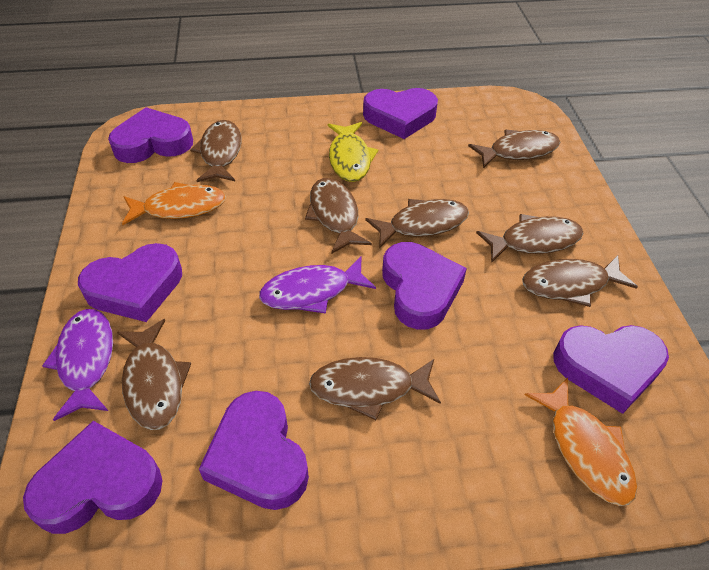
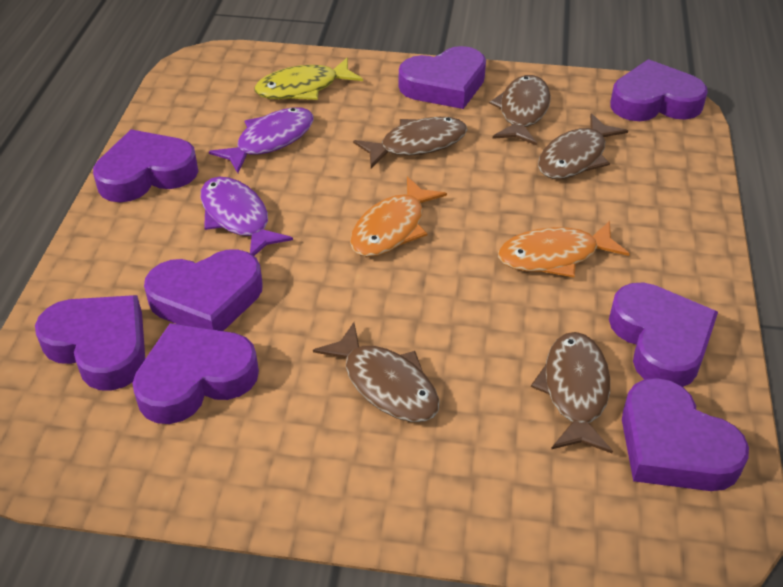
brown fish: [117,319,191,430] [190,120,242,182] [305,178,372,254] [309,357,441,420] [365,199,469,247] [468,130,560,168] [476,214,583,262] [522,255,638,307] = 8 -> [313,322,439,422] [353,117,467,168] [489,75,551,145] [531,332,613,453] [538,113,628,179] = 5
purple heart: [23,421,163,534] [78,243,182,322] [108,107,193,163] [199,391,309,510] [363,88,438,139] [382,242,467,330] [553,325,669,414] = 7 -> [35,295,145,391] [93,129,198,202] [132,323,259,424] [144,249,263,331] [399,46,486,109] [609,283,718,387] [610,59,708,121] [622,378,749,491] = 8

